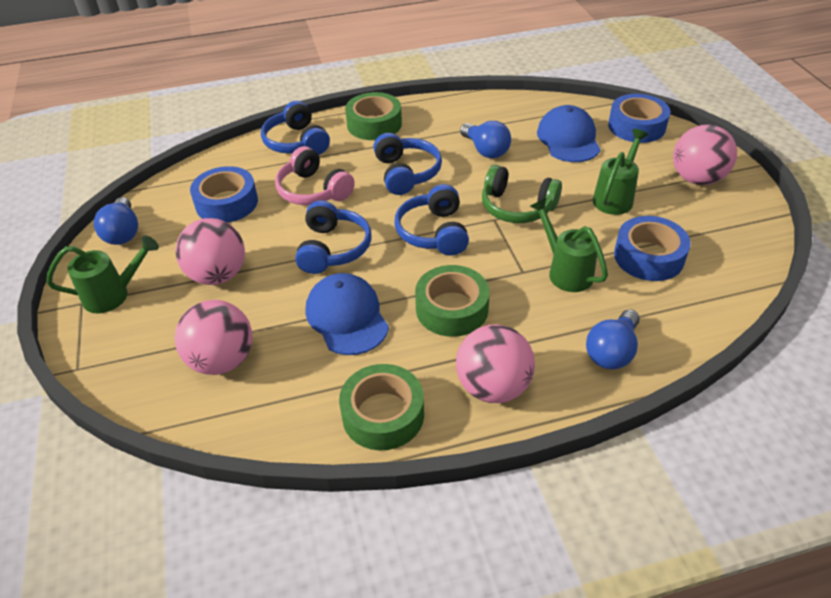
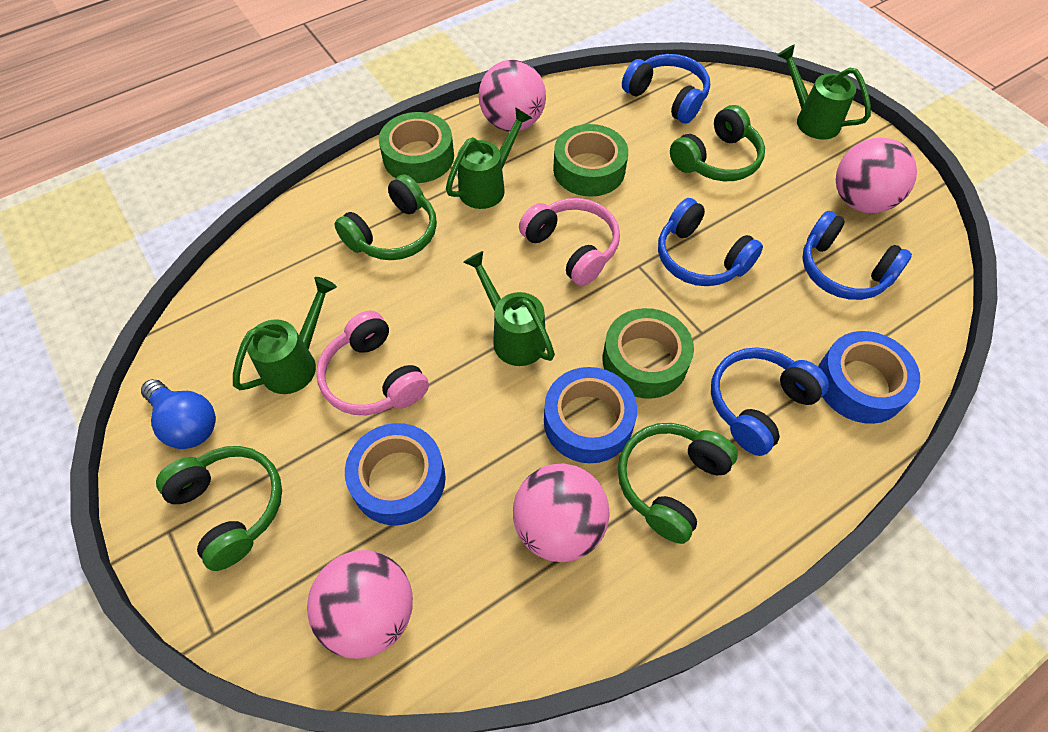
blue cap: [306,273,389,355] [537,105,601,162] = 2 -> none = 0
blue light bulb: [94,197,138,245] [460,121,511,158] [586,309,640,370] = 3 -> [141,379,216,449] = 1
green headphones: [482,165,562,223] = 1 -> [156,446,282,571] [334,174,437,260] [618,423,738,544] [670,105,765,181] = 4
green watering can: [46,236,159,313] [530,198,608,292] [593,129,648,215] = 3 -> [233,277,337,394] [446,107,532,209] [464,251,555,366] [777,44,871,139] = 4
pink headphones: [275,146,355,205] = 1 -> [316,311,429,415] [519,198,620,286] = 2

